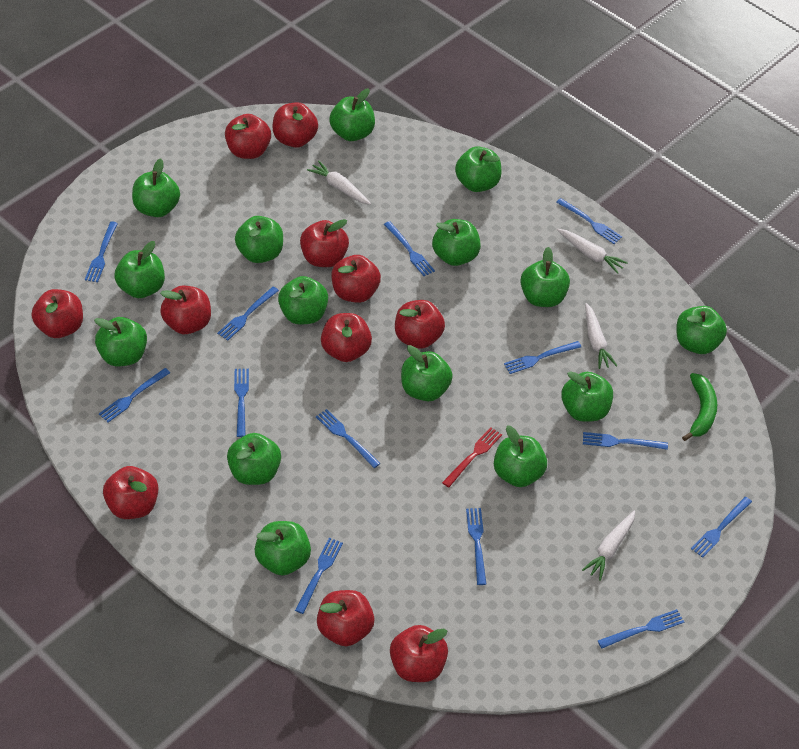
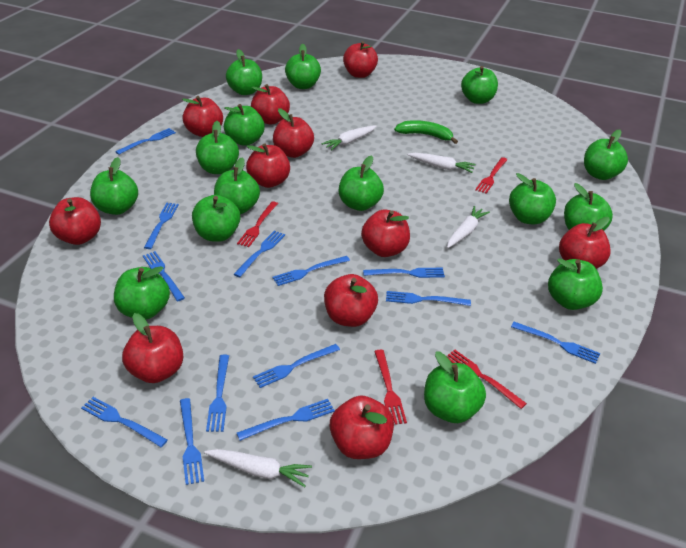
red fork: [442,427,502,487] = 1 -> [237,201,278,247] [374,349,407,425] [447,350,527,409] [475,157,508,194] = 4

